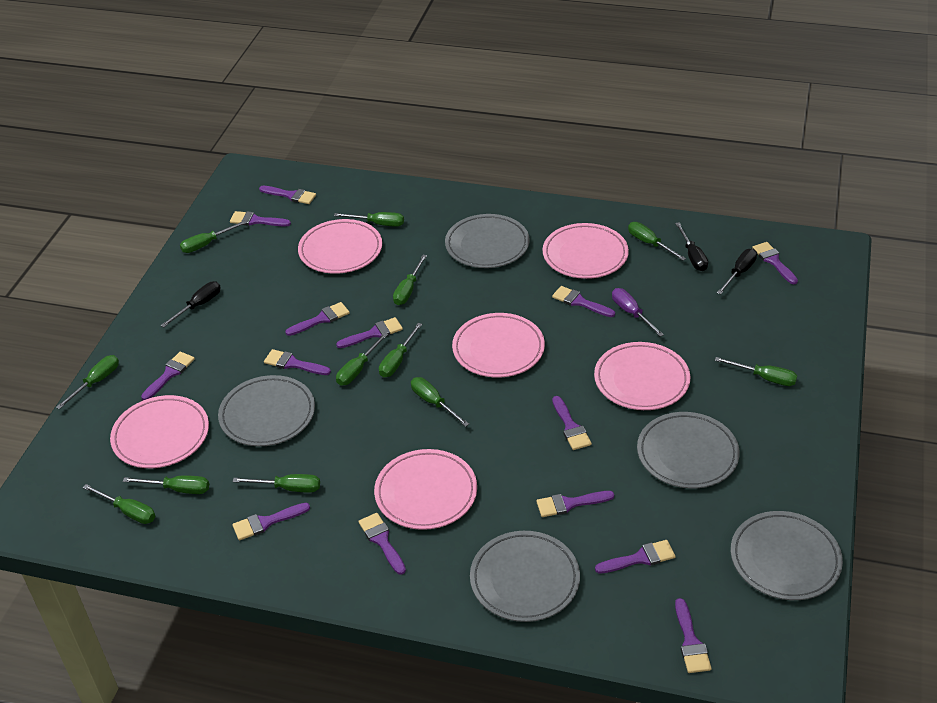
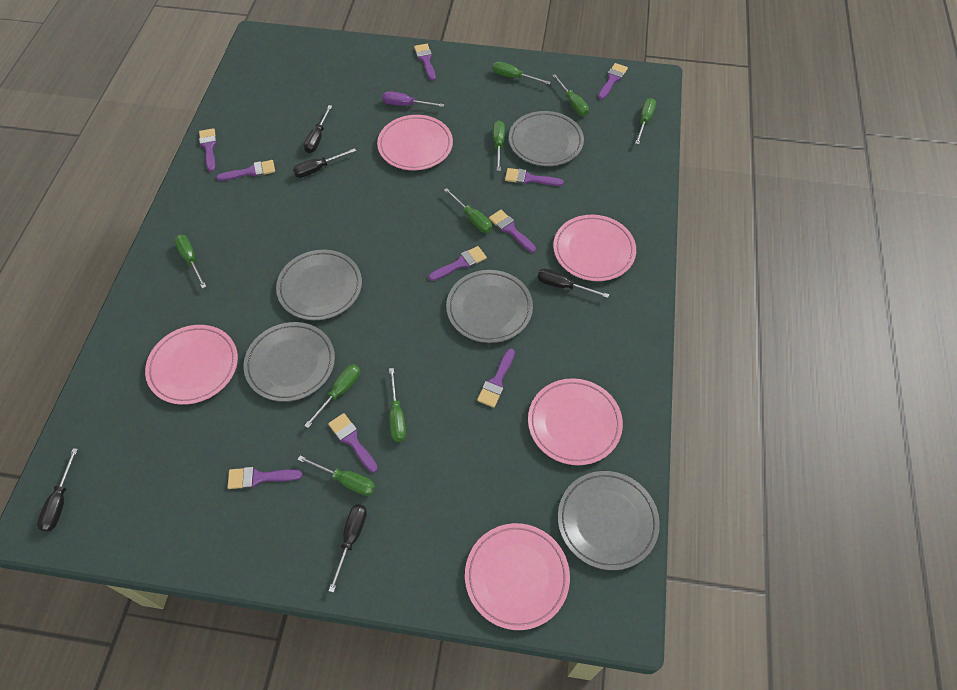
black screwdriver: [160,281,221,328] [675,222,708,271] [717,248,757,295] = 3 -> [37,448,78,532] [293,148,356,178] [304,105,332,153] [329,504,367,593] [537,268,609,298] = 5
green screwdriver: [56,355,119,409] [82,484,156,524] [123,475,209,494] [180,221,247,253] [232,474,320,492] [334,212,404,227] [336,333,388,385] [379,323,422,377] [393,255,427,305] [411,377,469,427] [628,222,686,261] [715,357,797,386] = 12 -> [174,235,206,289] [298,455,375,496] [304,364,360,428] [389,368,406,442] [444,188,492,233] [493,62,551,85] [493,120,505,171] [552,74,589,116] [635,98,656,145] = 9
pink plate: [110,395,209,468] [298,219,382,274] [374,449,477,530] [452,313,545,378] [543,223,629,279] [594,342,690,410] = 6 -> [145,325,238,405] [377,115,453,170] [465,523,570,630] [528,378,623,465] [553,215,636,281] = 5
purple brush: [141,352,195,400] [230,211,291,226] [232,503,310,540] [259,186,316,204] [264,349,331,375] [285,302,350,336] [336,317,403,348] [358,513,406,575] [536,491,614,517] [552,286,615,317] [552,396,592,450] [595,540,676,574] [675,598,712,673] [752,242,798,284] = 14 -> [199,128,217,172] [216,160,275,181] [227,467,303,489] [328,413,378,472] [414,44,436,81] [428,246,487,281] [477,349,515,408] [489,210,536,253] [505,168,564,186] [598,63,628,100] = 10

